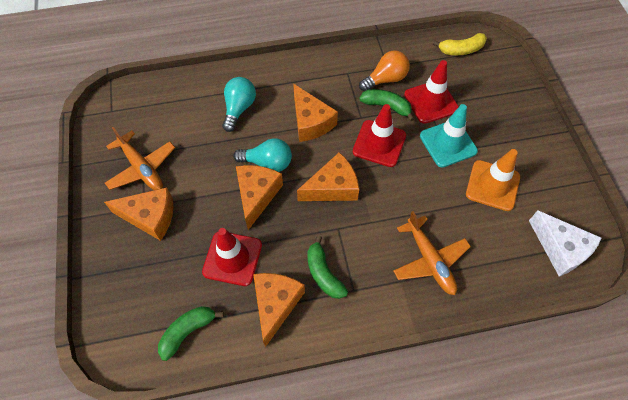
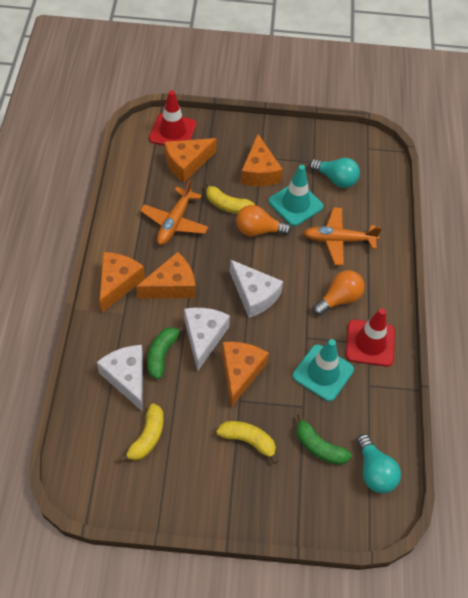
green banana: [158,306,224,361] [307,236,348,299] [359,89,415,121] = 3 -> [147,326,186,379] [296,413,352,465] = 2
orange light bulb: [359,50,410,91] = 1 -> [236,205,291,236] [313,270,365,316] = 2
orange traffic cone: [466,149,520,211] = 1 -> none = 0
red traffic cone: [202,228,262,286] [353,104,406,167] [404,60,459,124] = 3 -> [149,90,196,146] [346,308,395,367] = 2
turquoise traffic cone: [420,104,478,168] = 1 -> [268,165,323,226] [293,339,354,401] = 2
white cheese: [529,210,601,276] = 1 -> [97,345,143,411] [184,308,230,371] [230,259,283,318] = 3
yellow banana: [433,33,487,55] = 1 -> [119,404,164,462] [205,182,255,214] [216,421,278,464] = 3

